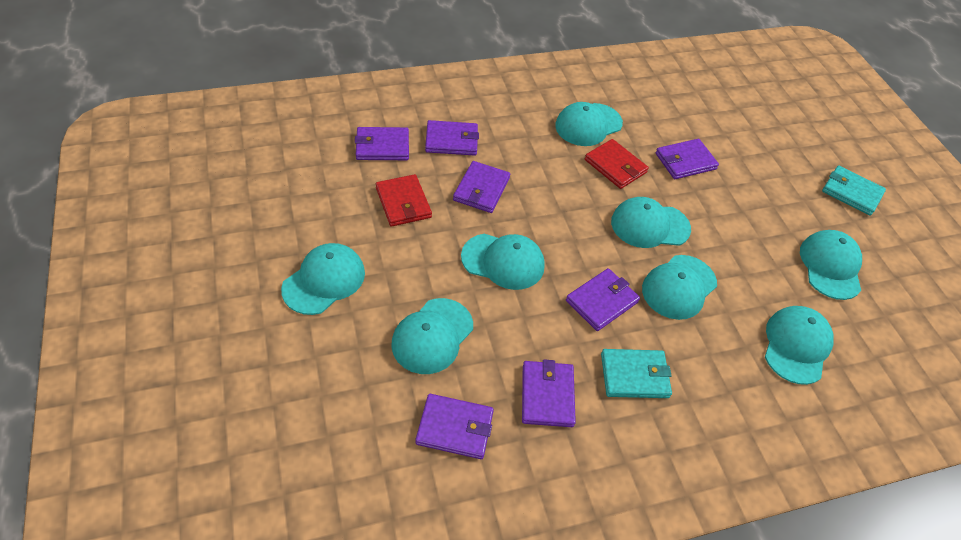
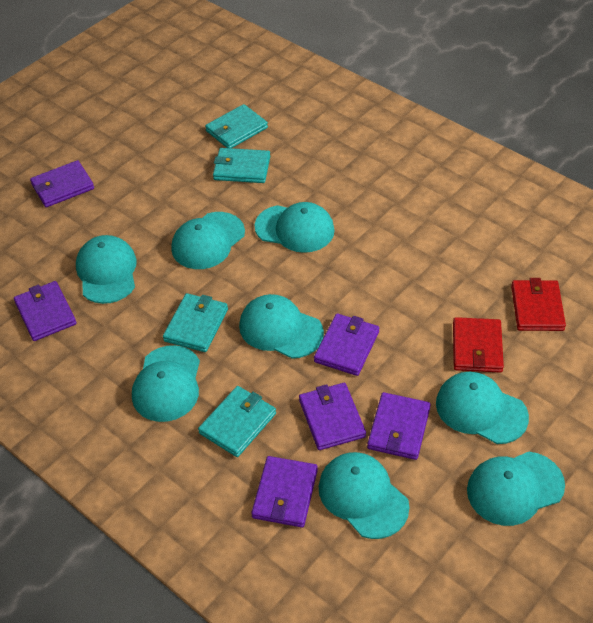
purple wallet: [355,127,409,160] [415,394,494,459] [425,120,479,156] [453,161,510,213] [522,359,576,427] [566,268,640,331] [655,139,719,179] = 7 -> [14,281,77,341] [30,160,94,207] [251,456,318,528] [299,383,366,450] [314,314,379,376] [367,392,431,460] = 6
turquoise wallet: [601,349,672,398] [822,166,886,216] = 2 -> [163,293,228,352] [198,386,276,457] [205,104,268,148] [213,148,270,183] = 4

